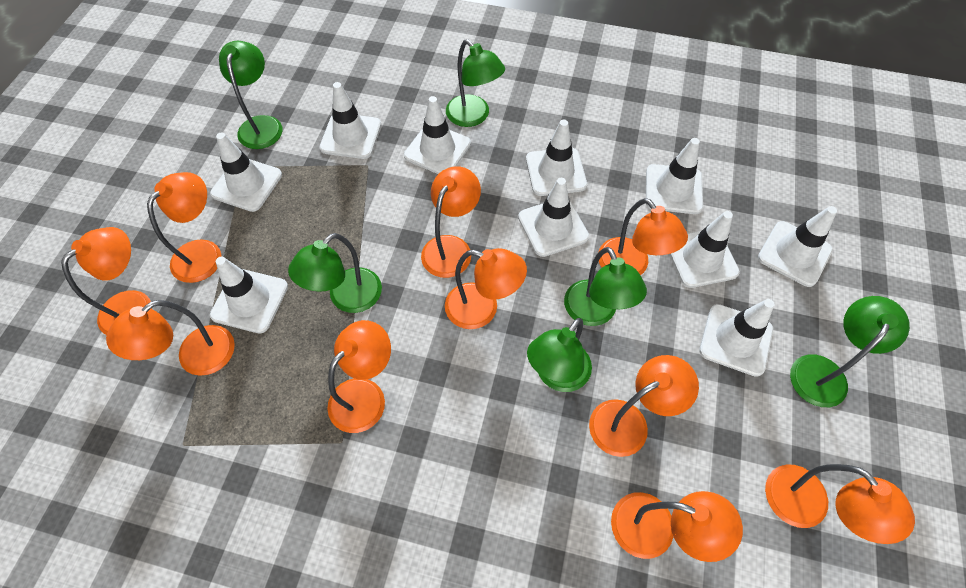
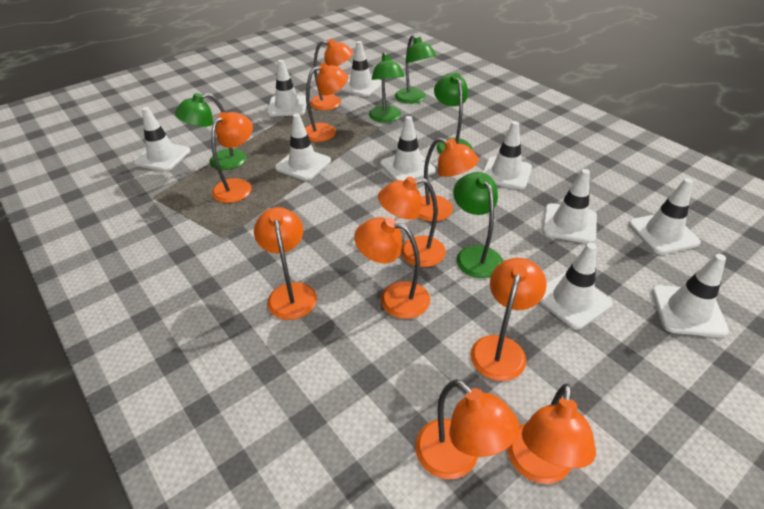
green lamp: [219,41,282,149] [288,233,382,313] [446,39,505,127] [527,318,592,392] [564,247,647,326] [790,296,910,407] = 6 -> [175,93,246,170] [369,51,405,123] [395,35,436,104] [434,73,472,154] [453,172,503,278] = 5

